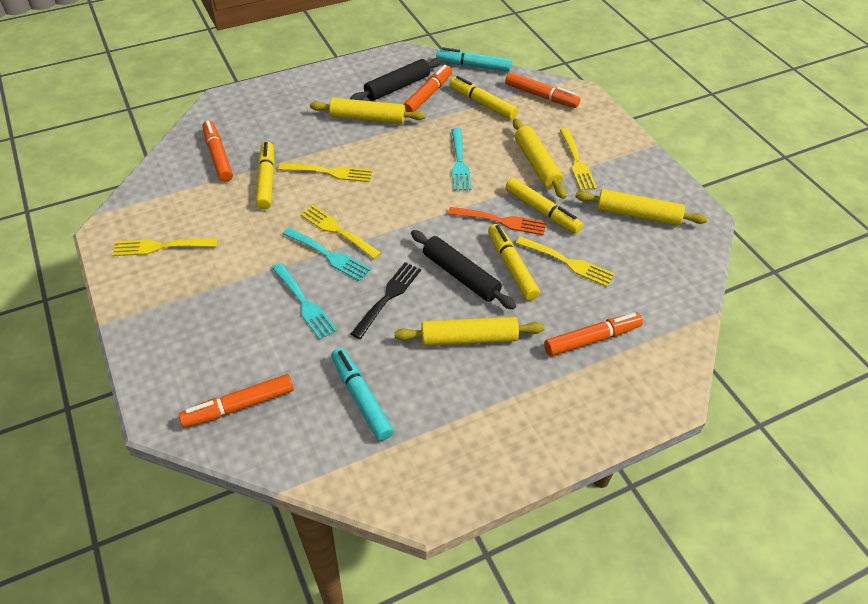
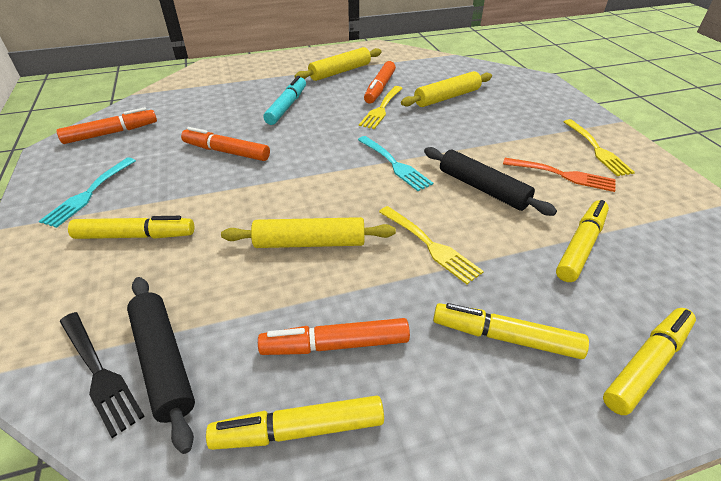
orange marker: [179,374,294,428] [202,120,233,182] [404,65,452,112] [505,72,580,108] [544,313,643,356] = 5 -> [56,107,157,144] [181,127,270,161] [258,318,410,355] [364,61,396,104] = 4
turquoise fork: [272,263,338,340] [283,227,371,281] [451,128,471,191] = 3 -> [39,157,136,228] [358,136,433,191] = 2
turquoise marker: [331,348,394,441] [436,47,512,72] = 2 -> [263,76,306,125] = 1
yellow fork: [112,238,218,256] [279,163,372,182] [300,205,381,259] [516,236,615,287] [560,128,597,191] = 5 -> [359,86,403,129] [379,206,484,284] [563,119,635,176] = 3
yellow marker: [256,142,275,209] [450,76,518,120] [488,224,540,301] [505,178,583,234] = 4 -> [68,216,194,239] [206,395,384,450] [433,303,589,359] [556,200,609,282] [603,308,696,415] = 5
yellow rolling pin: [310,98,426,124] [394,317,545,346] [513,118,566,199] [575,189,708,226] = 4 -> [221,217,396,248] [294,47,382,81] [401,71,492,107] = 3

